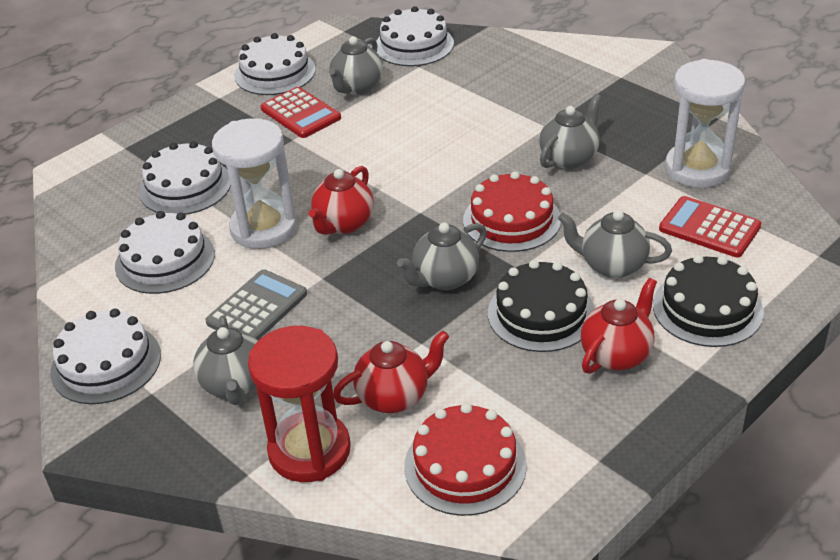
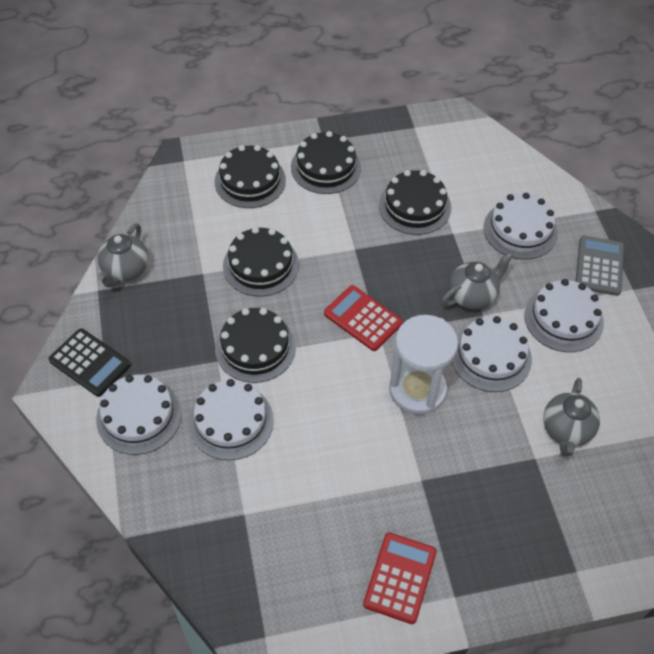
black cake: [488,260,595,352] [653,255,764,347] = 2 -> [215,145,286,208] [215,308,296,383] [223,227,299,296] [291,131,361,194] [379,170,451,235] = 5
black calculator: none = 0 -> [49,328,131,397] = 1
grey teapot: [193,316,258,405] [329,36,383,95] [397,223,487,290] [539,94,602,169] [558,210,672,278] = 5 -> [98,223,148,288] [441,252,514,310] [543,378,600,456] = 3
red cake: [404,403,527,516] [463,171,561,252] = 2 -> none = 0
red hourglass: [248,326,351,482] = 1 -> none = 0
red teapot: [308,166,374,235] [333,330,449,413] [581,278,657,374] = 3 -> none = 0
white hourglass: [212,118,297,249] [665,59,745,188] = 2 -> [389,315,458,415] = 1

